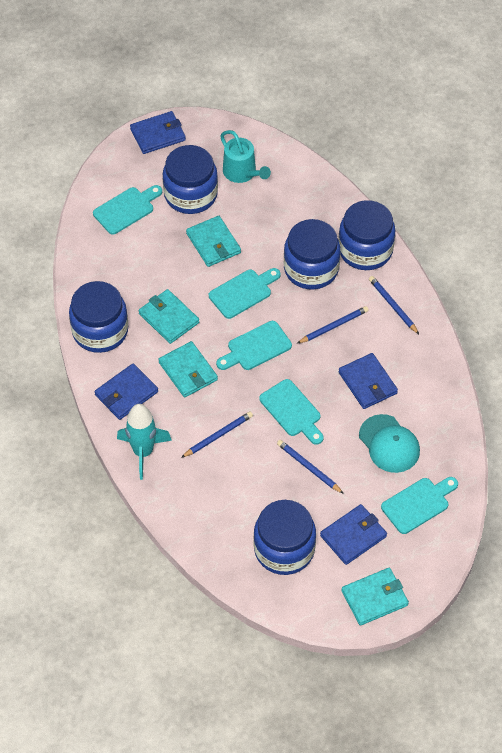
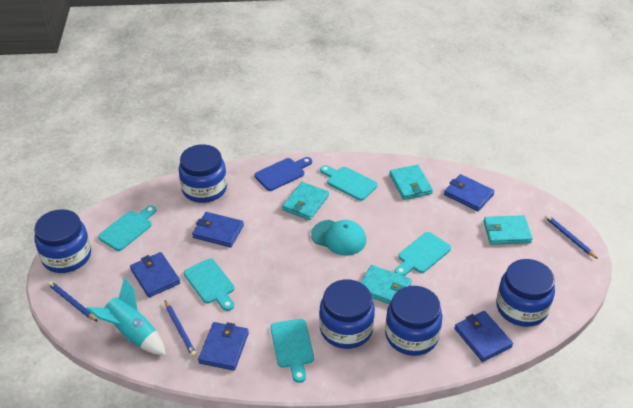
blue cutting board: none = 0 -> [255,157,312,191] = 1
blue pencil: [181,412,253,458] [277,440,344,494] [297,306,369,344] [369,276,419,334] = 4 -> [48,281,98,322] [165,300,197,357] [545,214,598,259] = 3
blue wallet: [94,363,158,420] [130,111,186,154] [320,504,387,565] [339,353,398,409] = 4 -> [130,252,180,298] [192,212,244,247] [198,322,249,371] [444,174,495,211] [454,311,513,362] = 5
turquoise watering can: [221,130,271,183] = 1 -> none = 0

